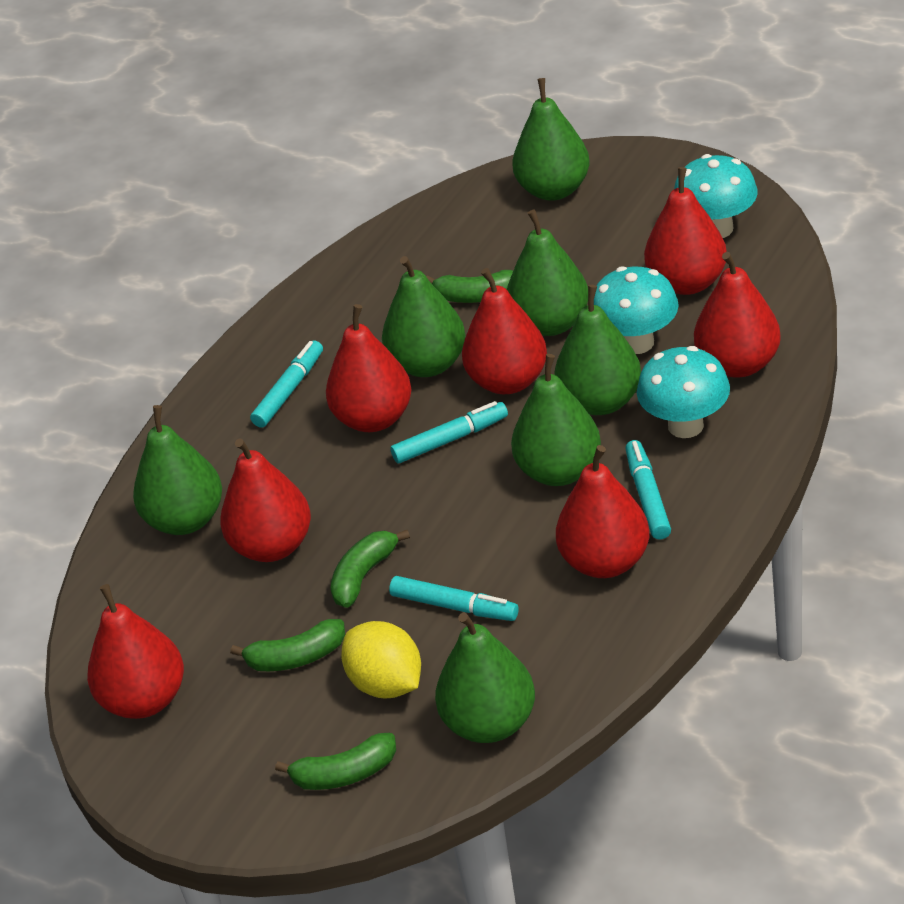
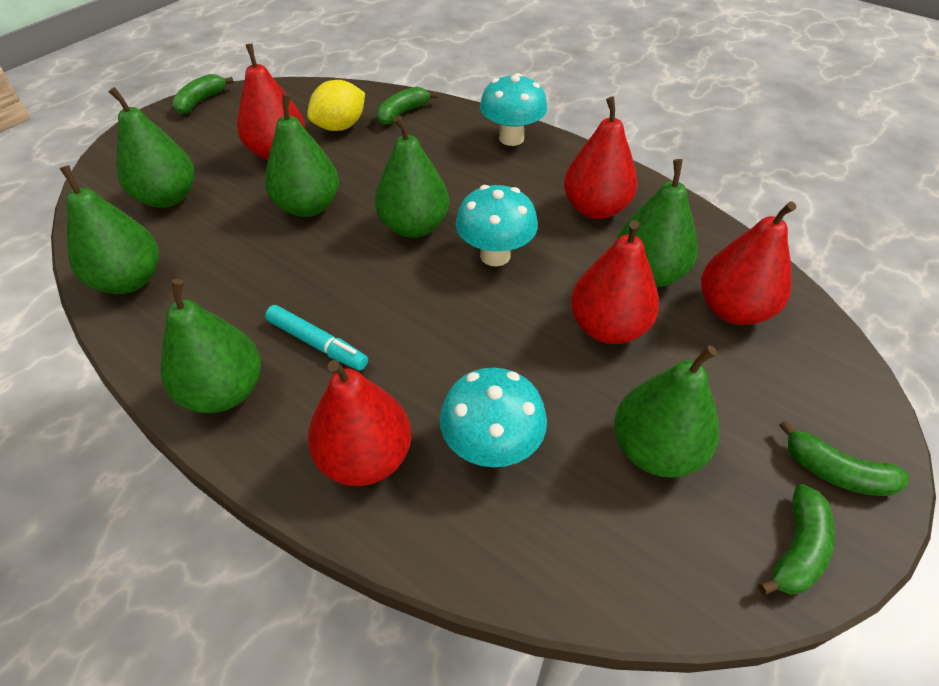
red pear: [87,584,184,719] [220,439,311,562] [326,304,411,432] [462,268,547,394] [556,445,649,578] [644,167,727,295] [694,252,781,378] = 7 -> [237,43,305,160] [308,360,411,486] [564,97,638,219] [571,220,659,344] [701,201,796,325] = 5
turquoise marker: [250,340,323,428] [389,576,519,621] [390,401,508,463] [625,440,671,540] = 4 -> [265,305,368,371] = 1

